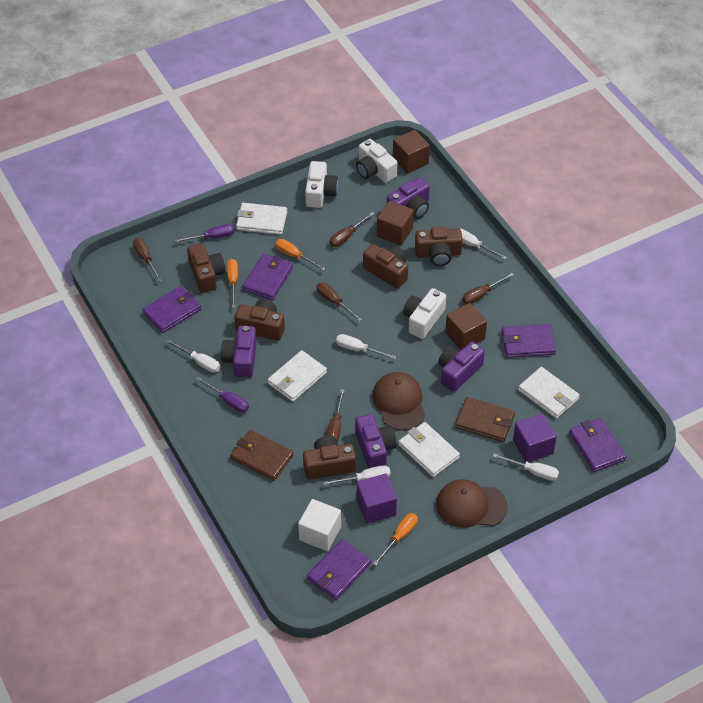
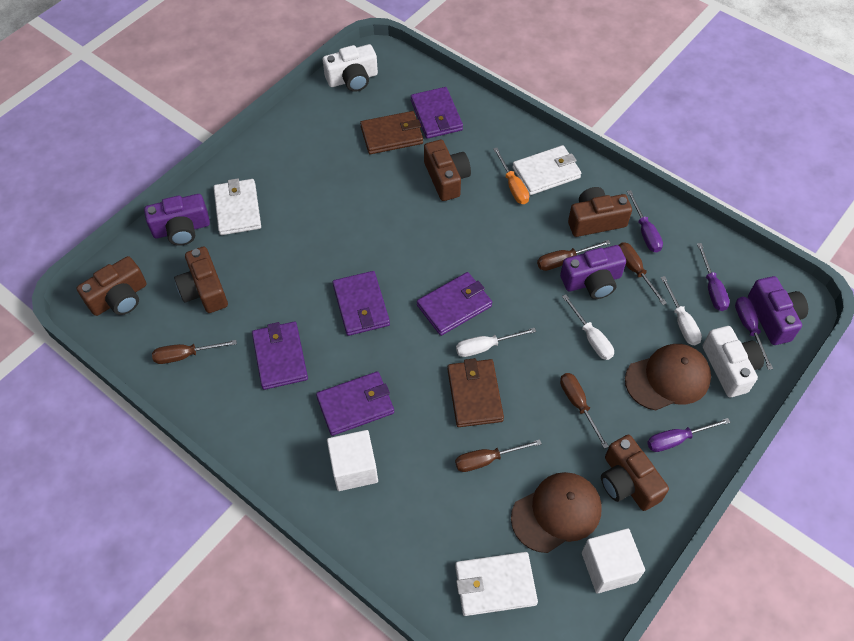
brown cube: [377,201,414,246] [393,130,430,174] [445,303,487,350] = 3 -> none = 0
orange screwdriver: [226,259,238,308] [275,239,326,271] [373,513,418,566] = 3 -> [493,148,529,204] = 1
purple camera: [221,326,257,378] [355,414,397,468] [387,177,430,219] [438,342,485,392] = 4 -> [144,194,210,246] [560,245,626,299] [748,276,808,345] = 3
purple cube: [356,474,397,524] [513,413,557,462] = 2 -> none = 0
purple screwdriver: [175,224,234,243] [195,376,249,412] = 2 -> [627,190,663,252] [647,418,730,452] [697,243,730,311] [735,297,773,370] = 4
white camera: [305,161,338,208] [356,139,397,183] [403,288,446,339] = 3 -> [323,44,378,92] [703,326,764,397] = 2
white cube: [298,499,341,551] = 1 -> [327,430,378,491] [582,528,645,593] = 2
white screwdriver: [167,340,220,373] [323,466,391,485] [336,334,397,359] [460,229,507,260] [493,454,559,481] = 5 -> [456,328,536,357] [562,294,614,360] [661,276,702,345] = 3
white wallet: [236,203,287,235] [268,350,327,402] [398,422,460,477] [518,367,580,419] = 4 -> [214,178,261,235] [455,552,538,616] [512,145,581,195] = 3

